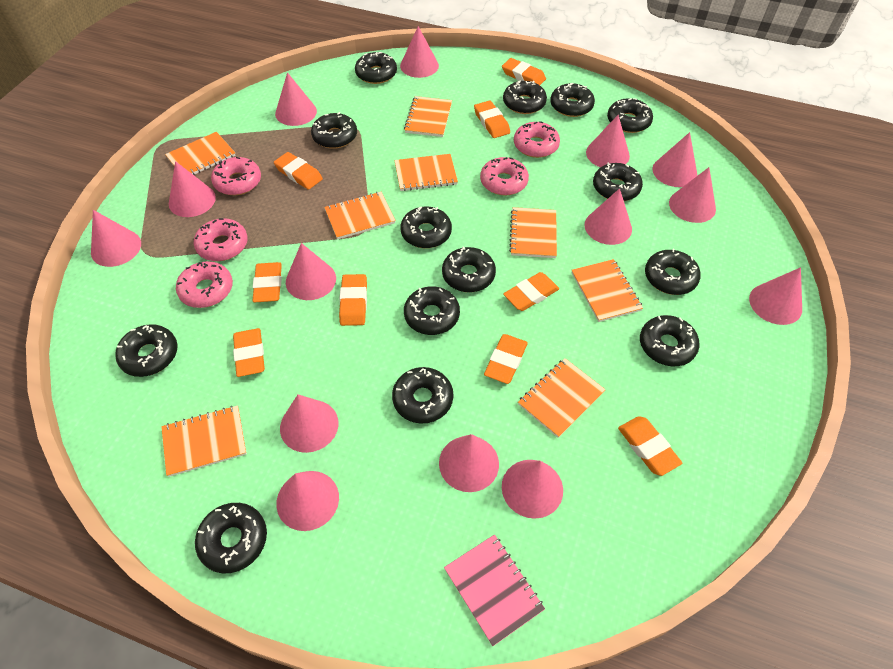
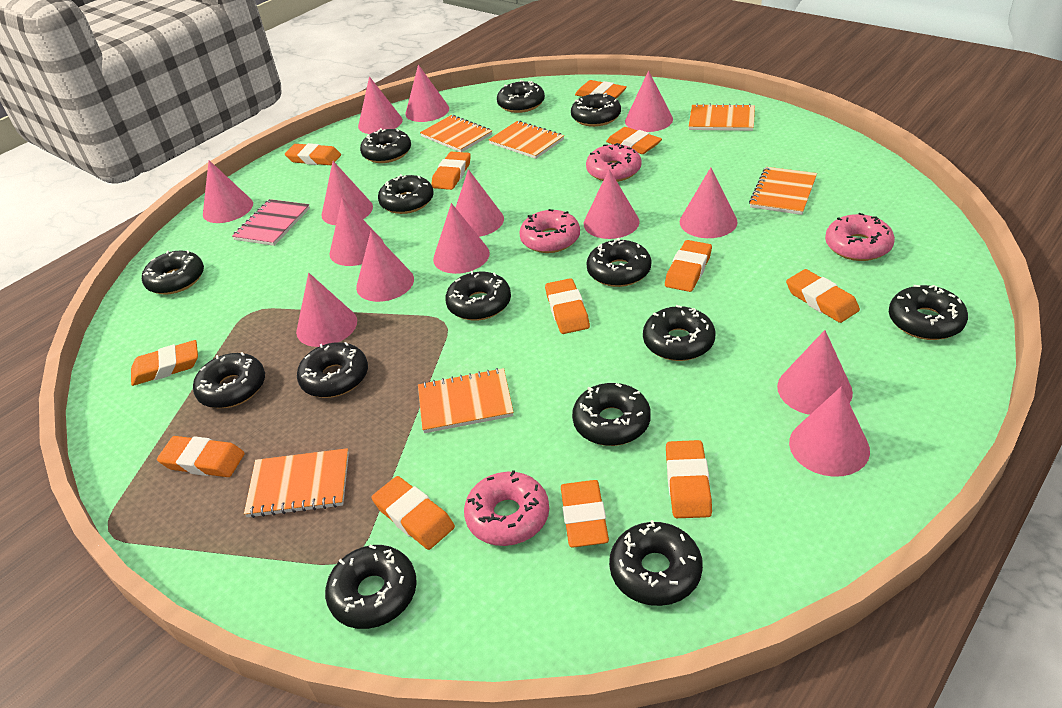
orange eraser: [233,328,265,377] [252,262,282,302] [274,152,323,190] [339,274,367,326] [474,100,510,138] [484,334,528,384] [502,58,546,85] [503,272,559,311] [618,416,682,476] = 9 -> [131,340,198,386] [157,436,245,477] [285,143,341,165] [371,476,455,550] [431,152,471,190] [545,278,590,334] [561,480,609,548] [575,80,627,98] [606,127,662,154] [665,240,712,292] [666,440,712,518] [786,269,860,323] = 12
orange notebook: [161,405,247,477] [165,132,236,175] [324,192,396,240] [394,154,458,191] [404,96,452,137] [509,207,557,258] [518,358,606,438] [571,259,643,322] = 8 -> [244,448,349,518] [418,368,514,433] [420,115,492,152] [488,121,564,159] [688,103,755,131] [749,167,817,215] = 6
pink donut: [176,261,233,308] [194,218,248,261] [211,157,261,195] [480,157,529,196] [514,121,560,158] = 5 -> [464,470,549,546] [519,209,580,253] [586,143,642,182] [825,213,895,261] = 4

